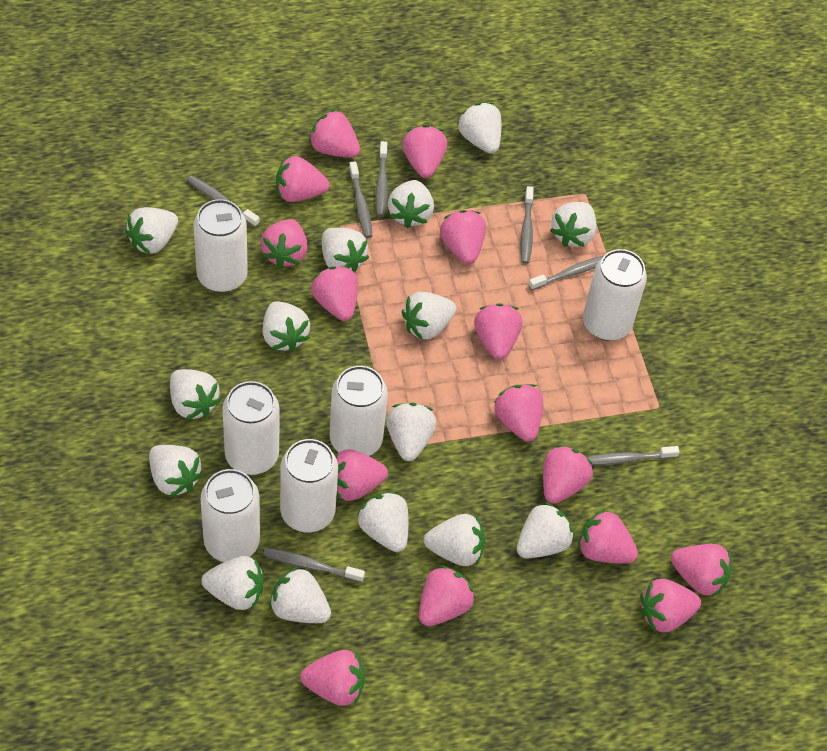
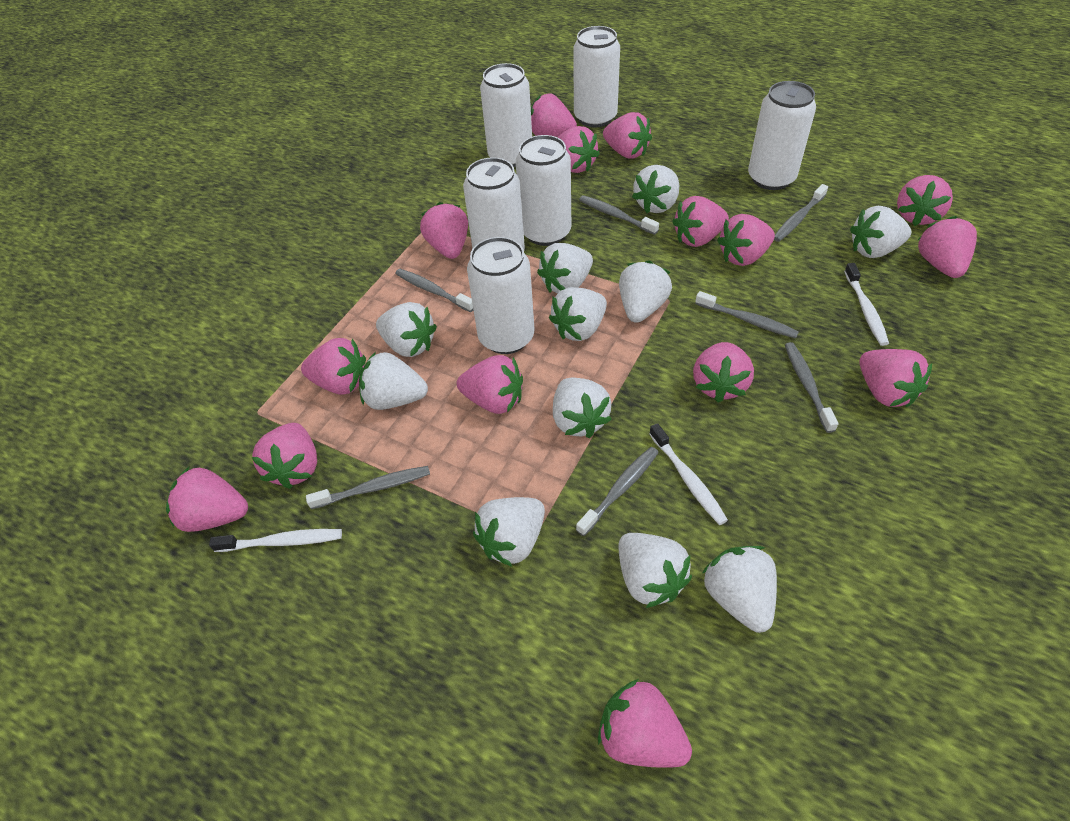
white strawberry: [125,207,178,254] [149,445,204,497] [170,369,221,420] [201,556,264,610] [262,301,310,352] [269,566,331,623] [322,228,369,273] [357,491,409,552] [386,403,437,461] [388,180,434,229] [402,292,456,340] [424,514,485,566] [457,102,502,153] [516,502,574,558] [550,202,596,247] = 15 -> [359,352,428,410] [376,302,437,357] [473,497,545,567] [537,243,593,293] [549,287,607,341] [553,378,612,438] [619,261,672,323] [619,533,692,608] [632,165,679,213] [703,546,777,633] [850,206,911,258] = 11
white toothbrush: none = 0 -> [209,529,342,552] [649,423,728,525] [844,263,889,346] = 3

